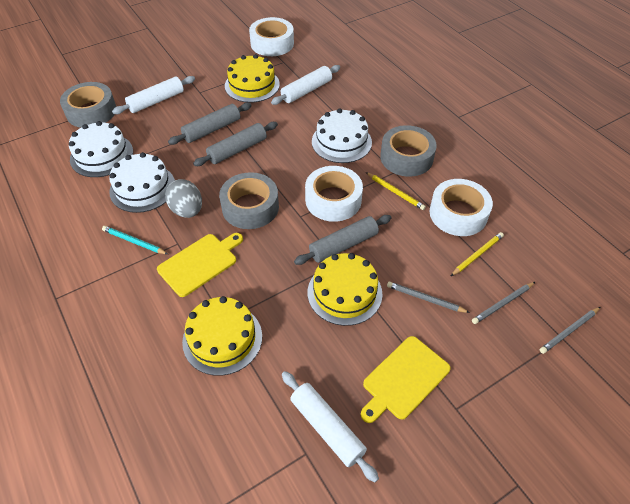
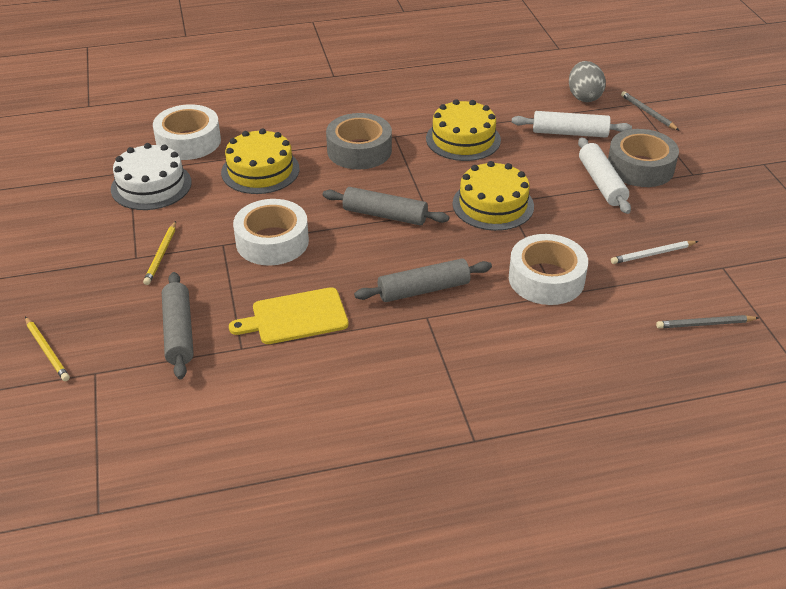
grey pencil: [387,282,470,313] [472,282,535,324] [540,307,600,354] = 3 -> [621,91,679,130] [656,315,759,328] = 2
grey tape: [60,82,116,128] [219,172,279,229] [380,125,437,177] = 3 -> [326,113,392,170] [608,129,679,187] = 2
turquoise pencil: [102,226,168,254] = 1 -> none = 0
white cake: [69,121,133,177] [109,152,175,213] [312,108,372,163] = 3 -> [111,143,191,210] = 1
white pencil: none = 0 -> [611,241,698,264] = 1
white rolling pin: [112,76,195,114] [271,65,340,105] [282,371,379,482] = 3 -> [512,111,632,138] [578,137,631,214] = 2
yellow cutting board: [157,233,243,297] [361,336,451,423] = 2 -> [229,287,349,344] = 1

